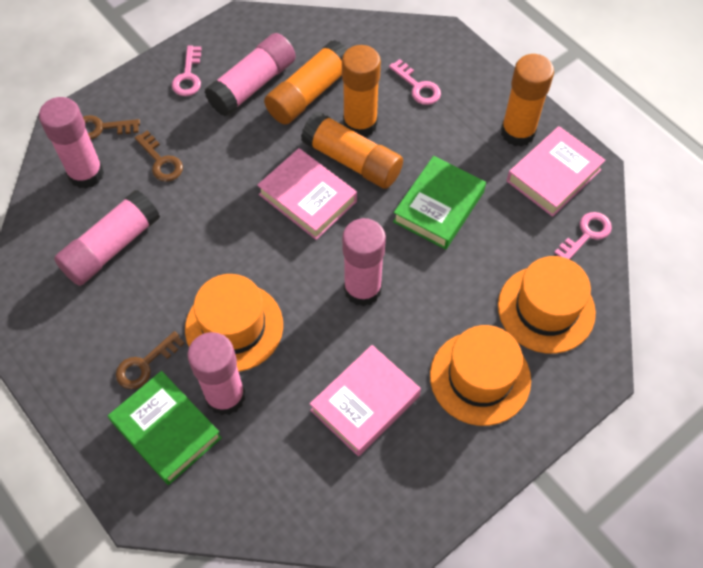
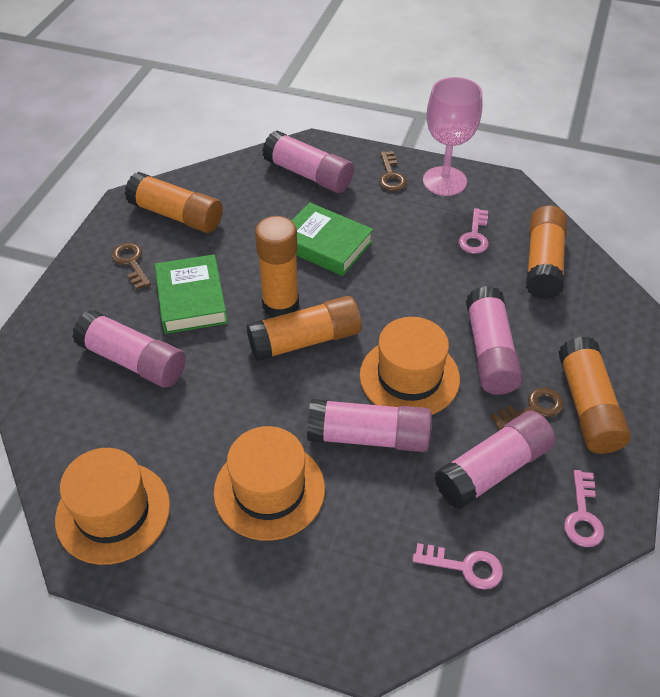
orange glue stick: [264,40,348,125] [301,111,403,189] [342,45,381,137] [501,54,554,147] = 4 -> [125,172,223,233] [246,296,362,361] [255,216,299,317] [526,205,567,300] [558,336,631,454] = 5
pink book: [257,148,357,240] [310,345,421,456] [507,126,606,217] = 3 -> none = 0
pink goblet: none = 0 -> [423,77,482,196] = 1

